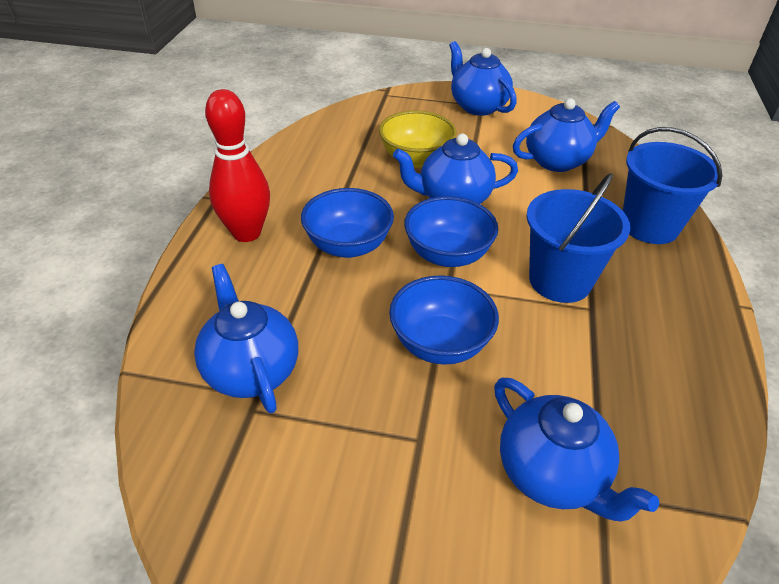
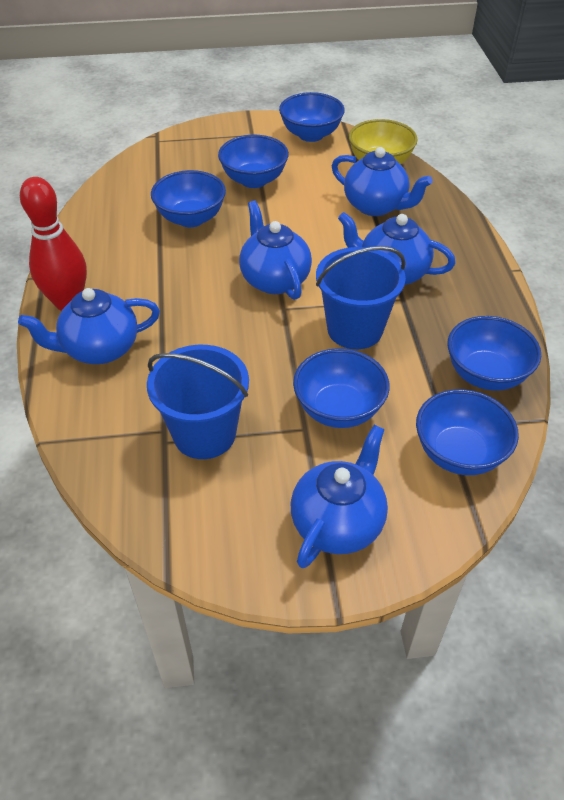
blue bowl: [301,188,394,258] [389,275,499,365] [404,196,498,267] = 3 -> [151,170,226,227] [218,135,289,188] [279,92,345,142] [293,348,390,428] [416,389,519,475] [448,316,541,391] = 6

